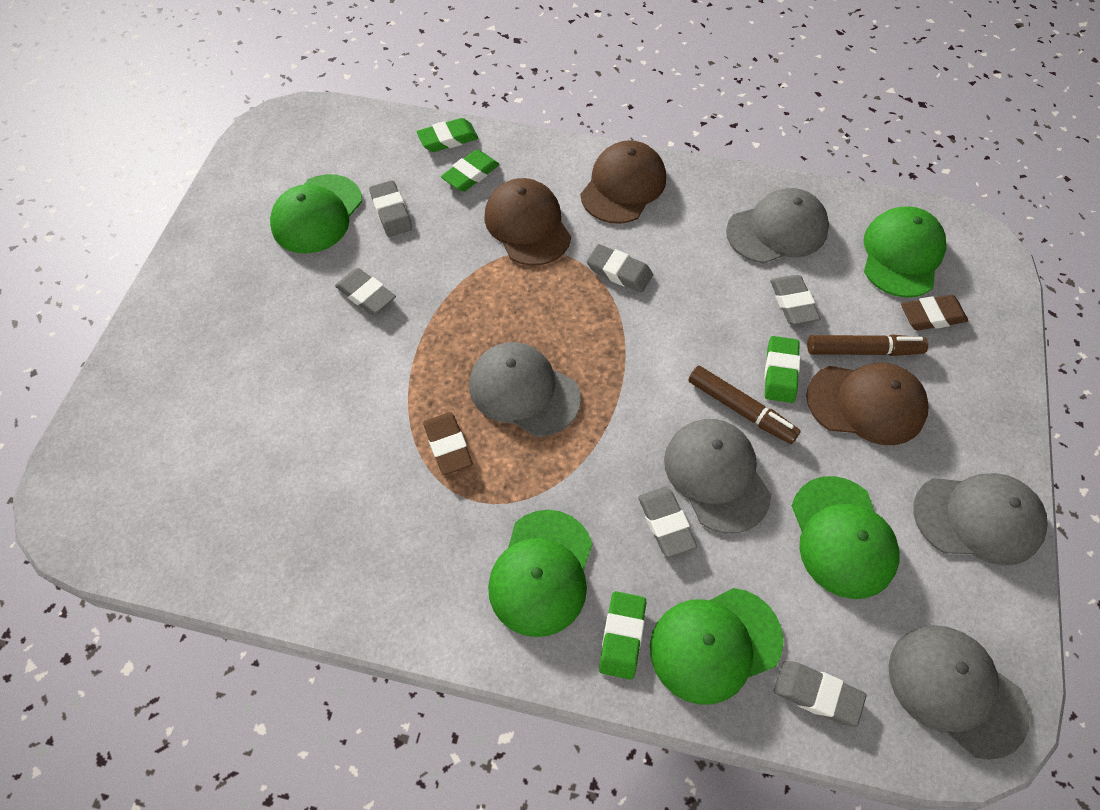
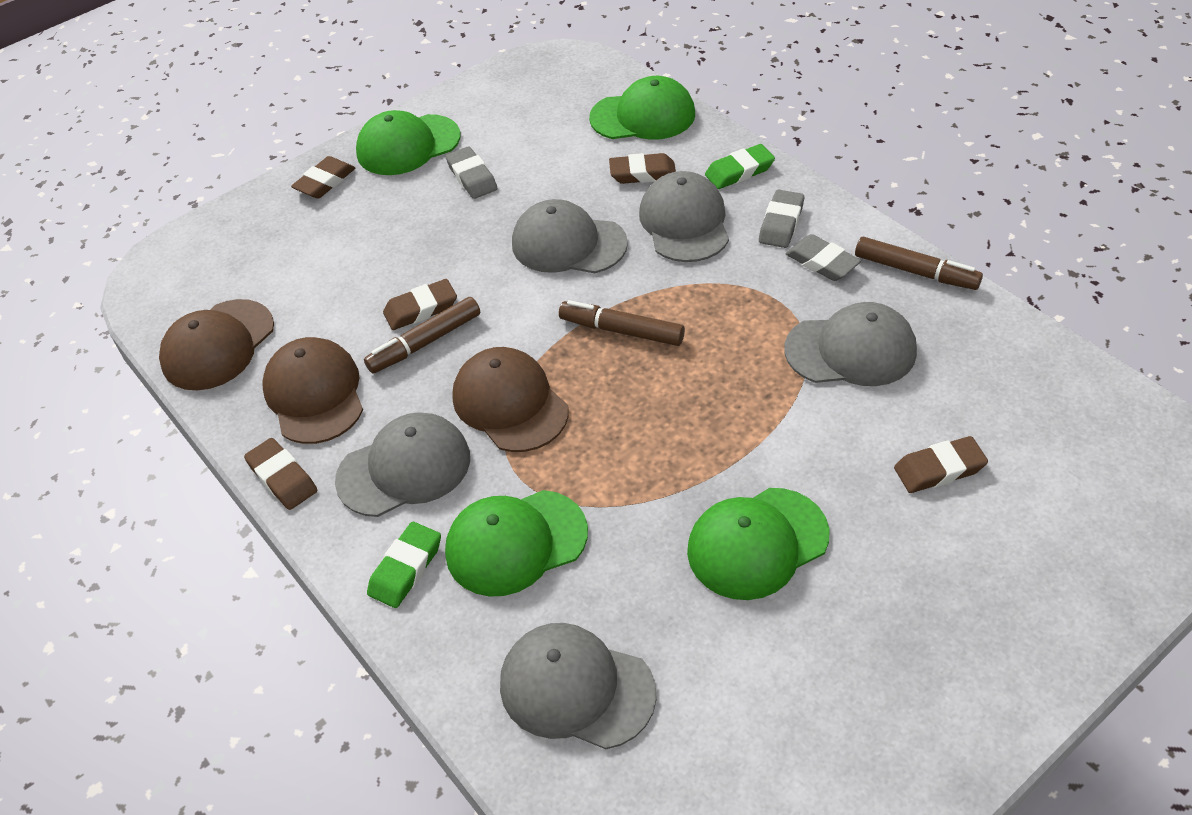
brown eraser: [423,412,473,475] [901,295,968,331] = 2 -> [244,438,317,510] [291,156,355,199] [383,279,457,330] [609,153,676,184] [894,436,988,493] = 5
brown marker: [688,365,801,444] [807,335,928,356] = 2 -> [364,297,480,374] [559,300,685,346] [855,237,983,290] = 3
green cap: [270,174,362,254] [488,510,593,637] [650,588,784,705] [792,476,900,599] [864,206,946,298] = 5 -> [356,110,461,175] [445,490,588,597] [589,76,695,140] [687,488,830,600] = 4
green eraser: [416,118,478,152] [441,150,499,192] [599,591,646,680] [764,336,800,403] = 4 -> [367,522,441,608] [705,144,775,189] = 2
grey eraser: [335,268,396,315] [369,180,412,237] [587,244,653,293] [638,487,697,558] [770,275,820,325] [774,661,866,727] = 6 -> [446,147,498,199] [759,190,804,248] [786,234,861,281] = 3

